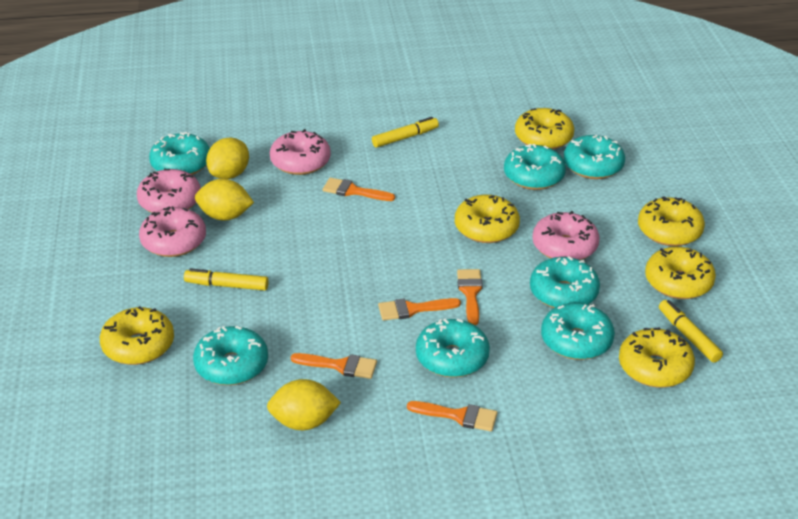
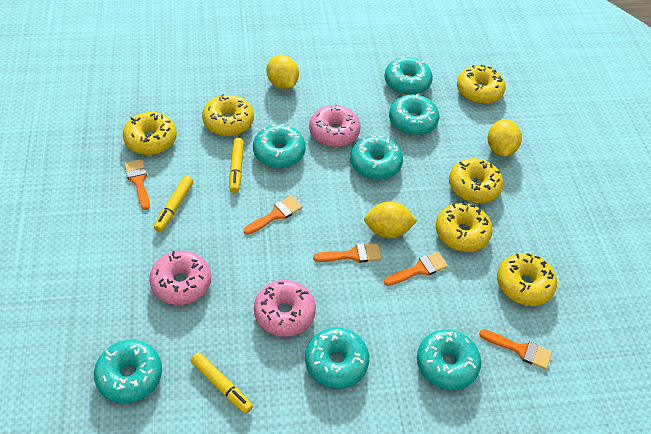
pink donut: [137,169,201,213] [139,206,206,257] [270,129,331,175] [532,211,600,260] = 4 -> [149,251,211,305] [254,280,316,337] [309,104,361,147] = 3

